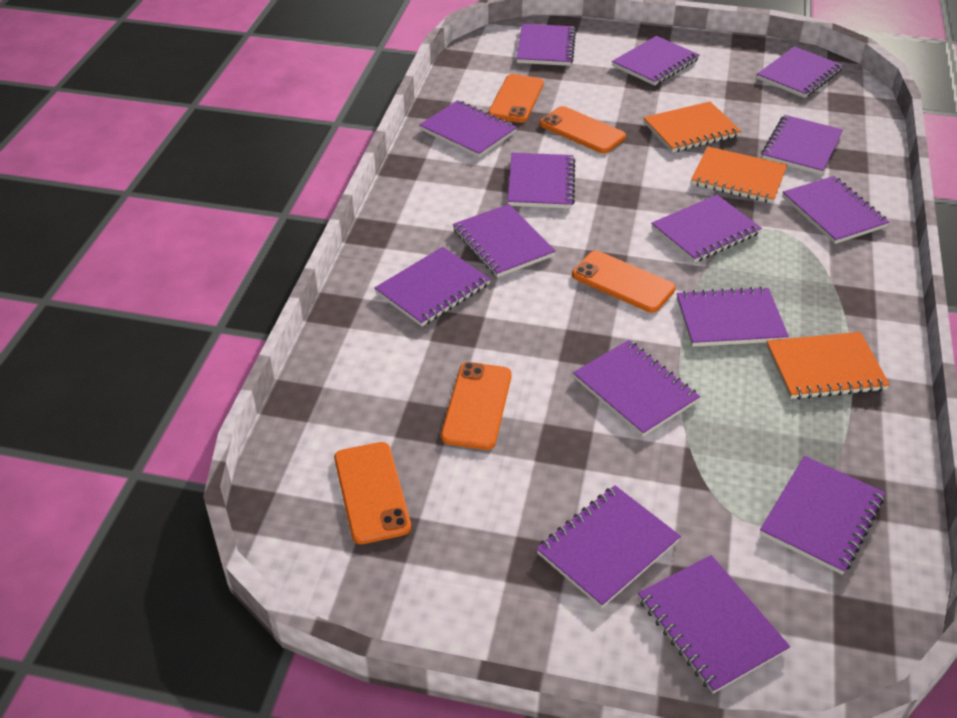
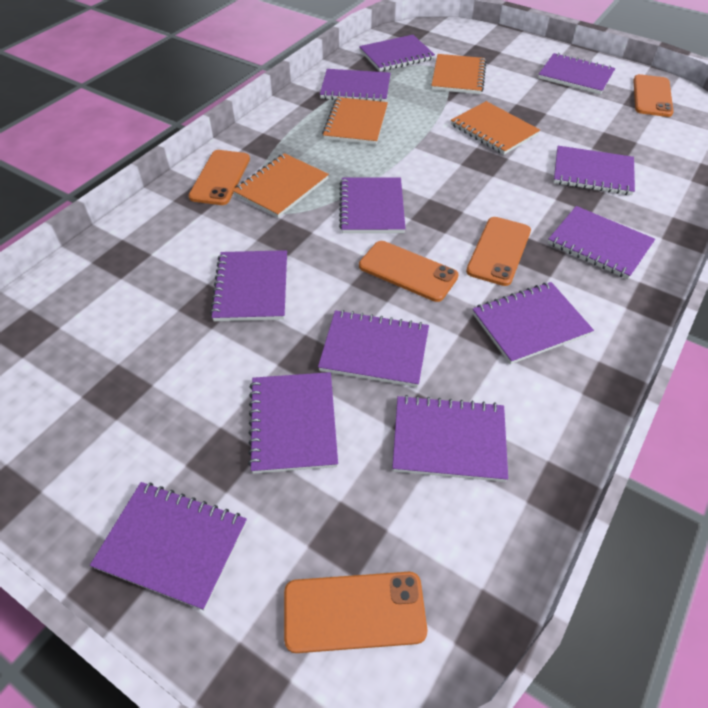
orange notebook: [643,101,741,153] [691,146,787,203] [766,332,890,400] = 3 -> [232,153,329,218] [322,97,388,145] [431,54,486,94] [451,101,540,155] = 4
purple notebook: [374,247,490,326] [419,100,517,157] [453,204,556,277] [507,153,575,208] [516,24,576,66] [536,485,681,608] [573,340,700,437] [612,36,700,86] [638,555,790,694] [651,195,762,263] [677,286,789,347] [757,47,843,98] [760,456,885,575] [762,115,843,175] [782,176,889,244] = 15 -> [90,482,247,610] [210,250,287,321] [248,372,338,474] [318,310,429,387] [320,69,391,102] [339,177,406,233] [359,35,435,71] [392,395,508,482] [472,282,594,364] [538,53,615,94] [548,206,655,279] [553,146,635,195] = 12

